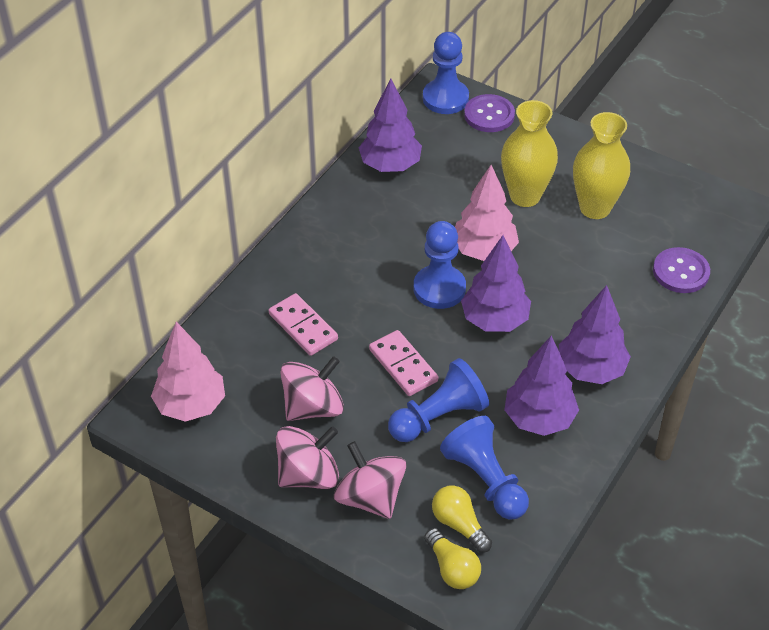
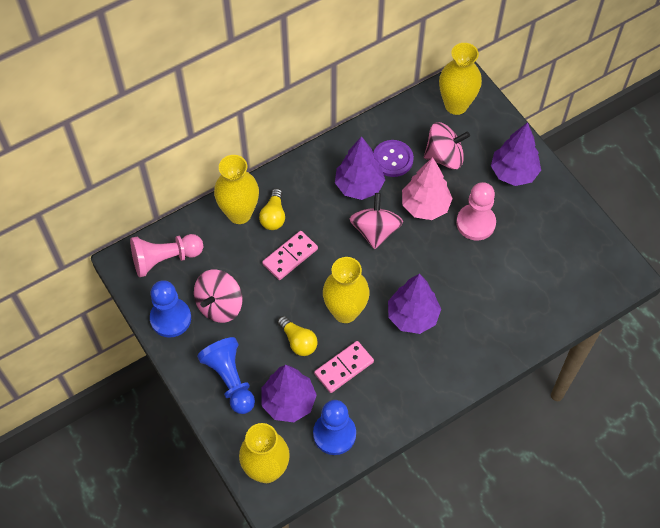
blue pawn: [388,358,489,442] [414,221,466,309] [423,32,469,114] [440,416,529,520] = 4 -> [150,280,191,337] [197,337,255,414] [313,400,356,455] = 3
pink pawn: none = 0 -> [130,234,203,277] [456,182,496,240] = 2
pink tree: [151,322,225,422] [455,165,519,261] = 2 -> [402,157,453,220] = 1
purple button: [464,94,515,132] [653,247,710,293] = 2 -> [373,140,414,177] = 1
yellow vase: [501,100,558,207] [573,112,630,219] = 2 -> [214,155,259,224] [239,423,290,483] [323,257,370,323] [439,43,482,115] = 4

